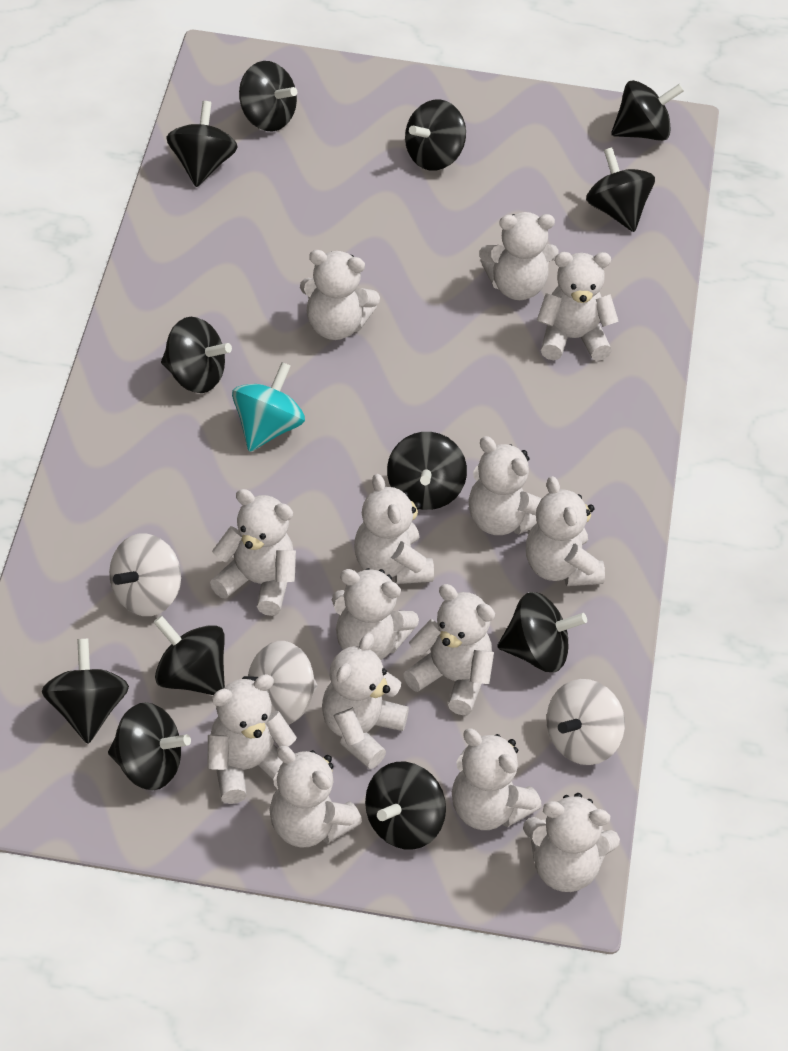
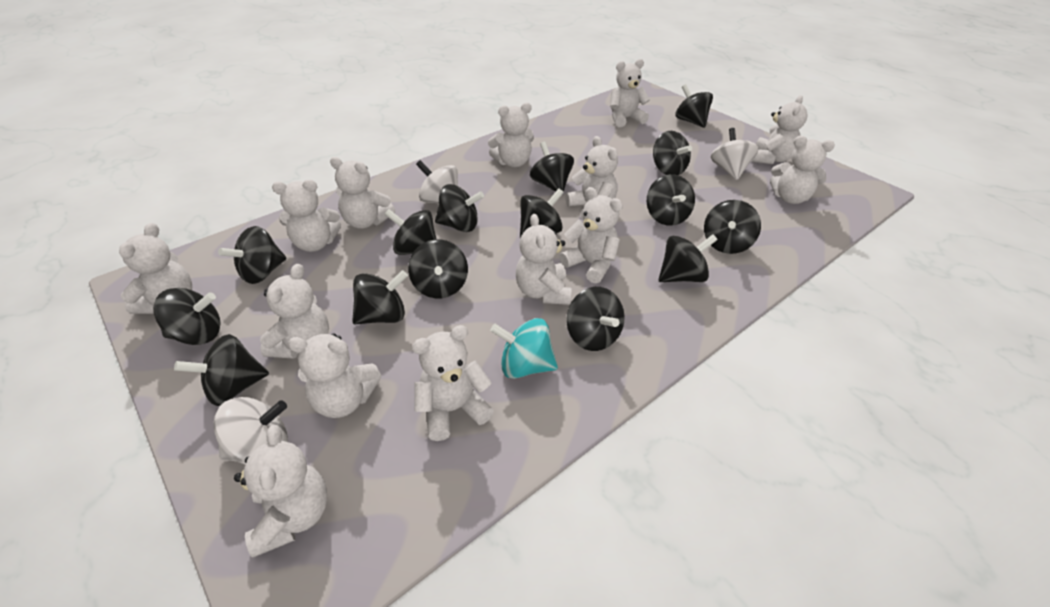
black spinning top: [42,639,129,744] [108,702,191,790] [153,615,225,695] [161,317,232,393] [167,101,238,187] [239,61,297,132] [365,762,446,850] [387,432,467,510] [405,99,466,171] [497,592,587,672] [586,147,655,232] [611,80,684,141] = 12 -> [153,288,221,345] [174,334,269,406] [218,226,286,284] [352,270,408,324] [385,209,436,255] [408,239,468,298] [435,184,484,232] [520,188,564,238] [530,142,574,192] [566,287,625,351] [647,174,695,226] [653,131,692,175] [659,234,718,282] [675,84,713,128] [704,200,761,254] = 15

